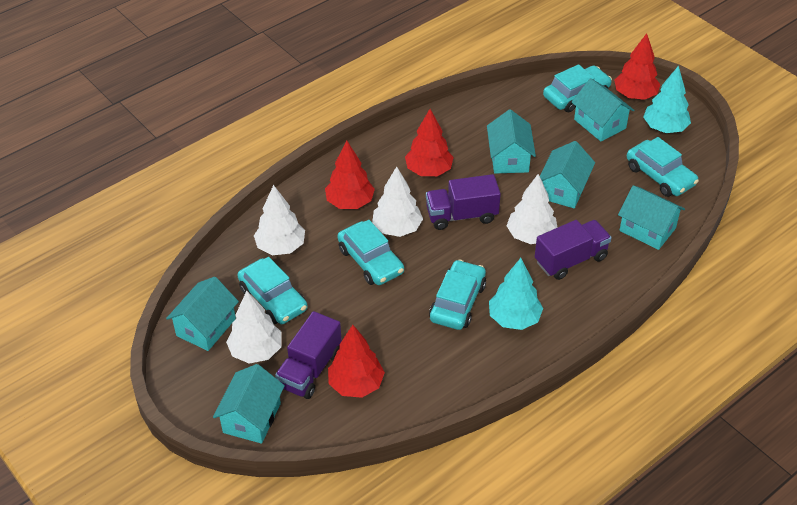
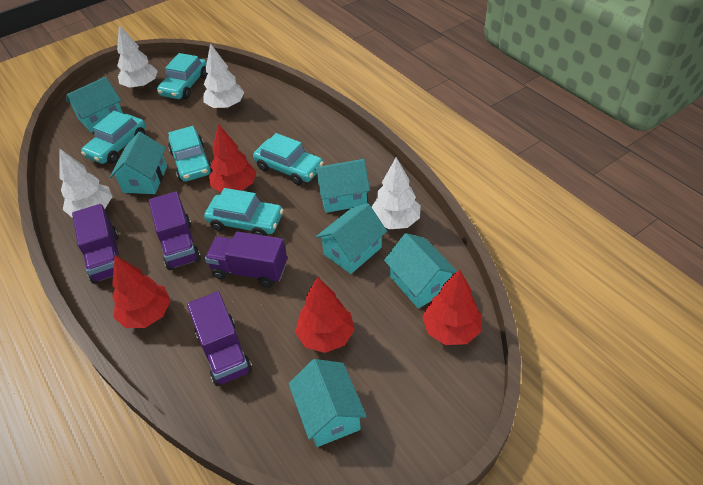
purple truck: [275,311,342,399] [426,174,501,230] [535,220,612,280] = 3 -> [72,204,119,284] [149,191,201,270] [187,291,252,386] [205,232,287,287] = 4
turquoise tree: [489,258,543,330] [643,65,691,133] = 2 -> none = 0

